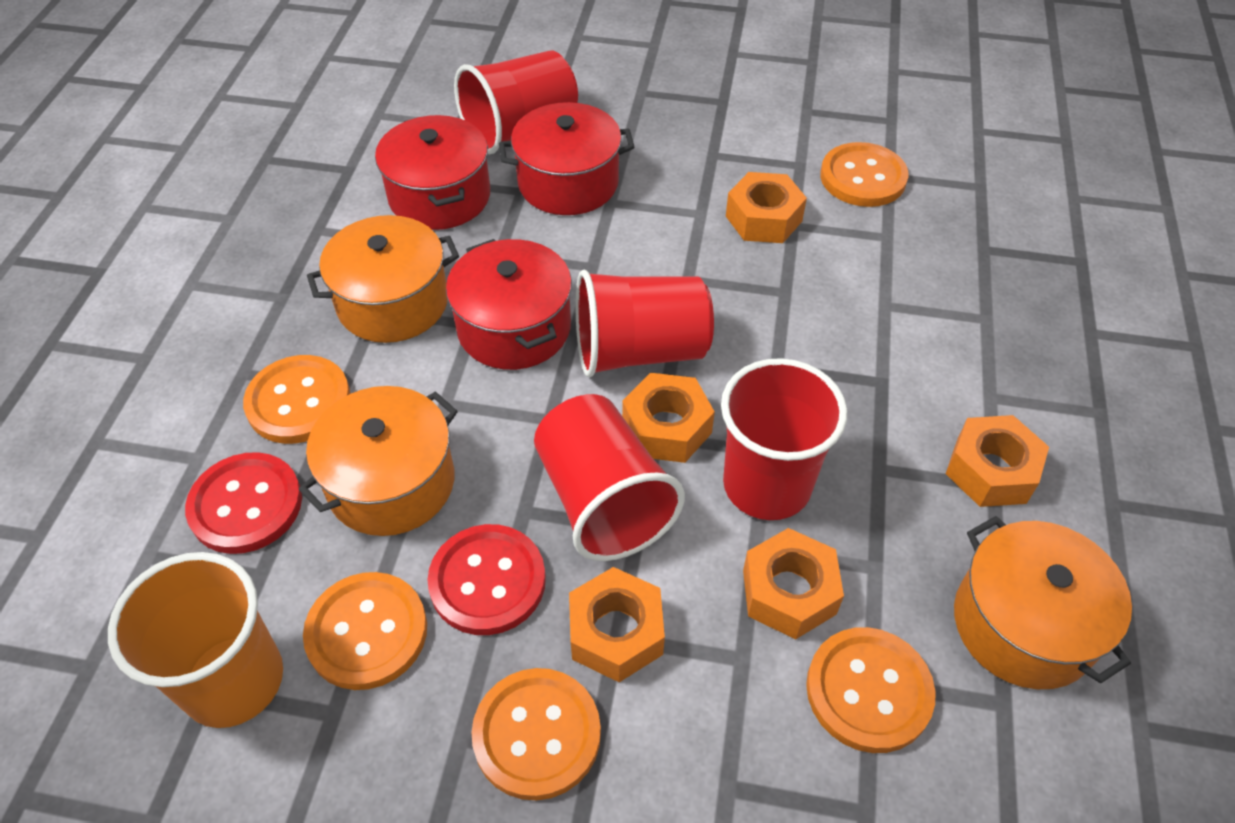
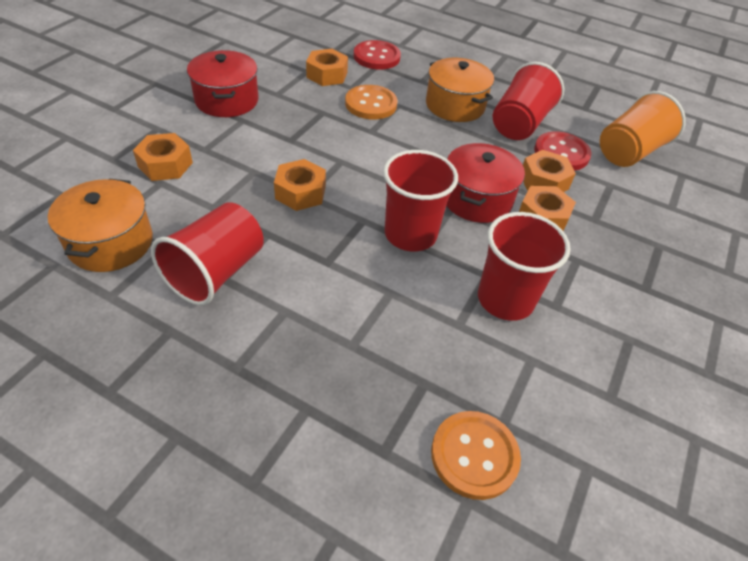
orange button: [243,355,350,444] [303,572,427,690] [471,668,601,800] [806,627,936,753] [820,142,909,207] = 5 -> [345,85,398,120] [431,411,521,500] = 2
orange pot: [299,386,458,536] [307,215,459,343] [954,516,1132,689] = 3 -> [48,178,153,272] [426,58,494,122] = 2
red pot: [375,115,490,230] [446,239,572,370] [499,102,635,215] = 3 -> [187,50,259,117] [446,143,525,223] = 2

